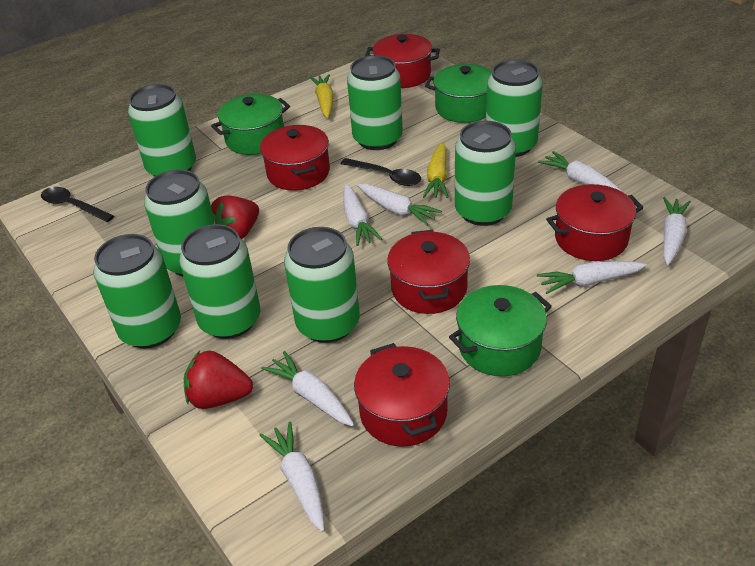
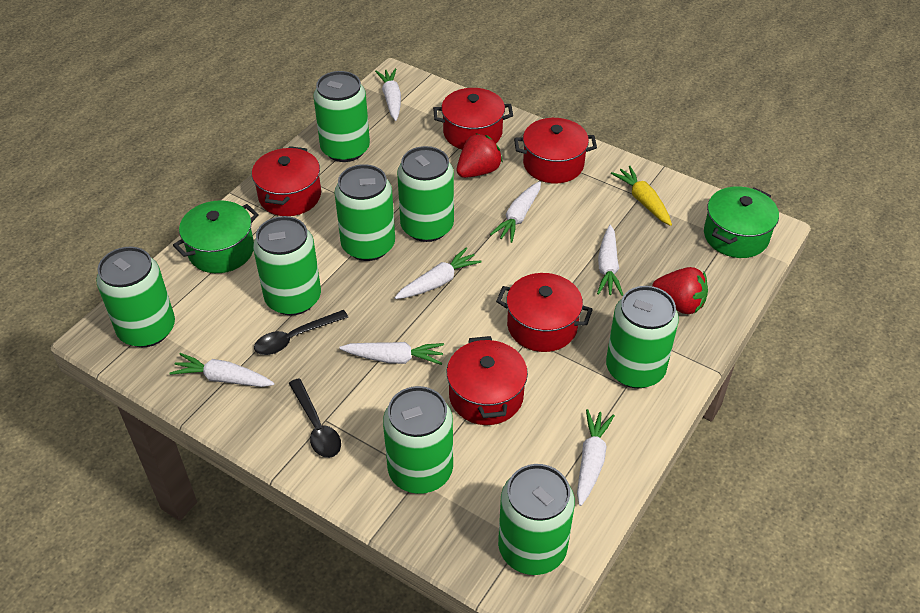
green pot: [211,94,290,155] [425,64,492,123] [449,285,552,376] = 3 -> [173,200,259,273] [704,186,779,258] = 2
yellow carrot: [309,74,334,118] [423,142,449,198] = 2 -> [611,166,672,226] = 1

